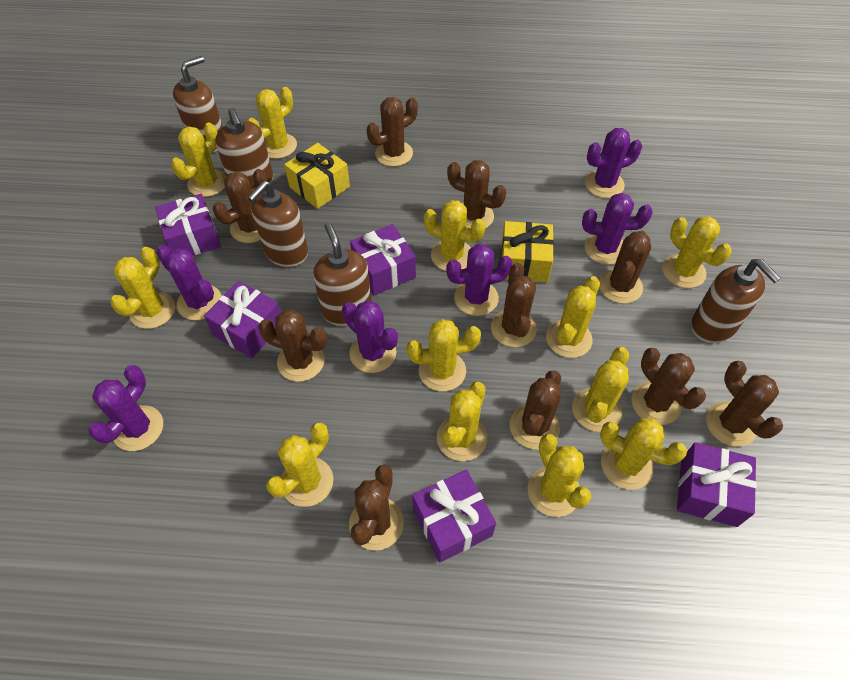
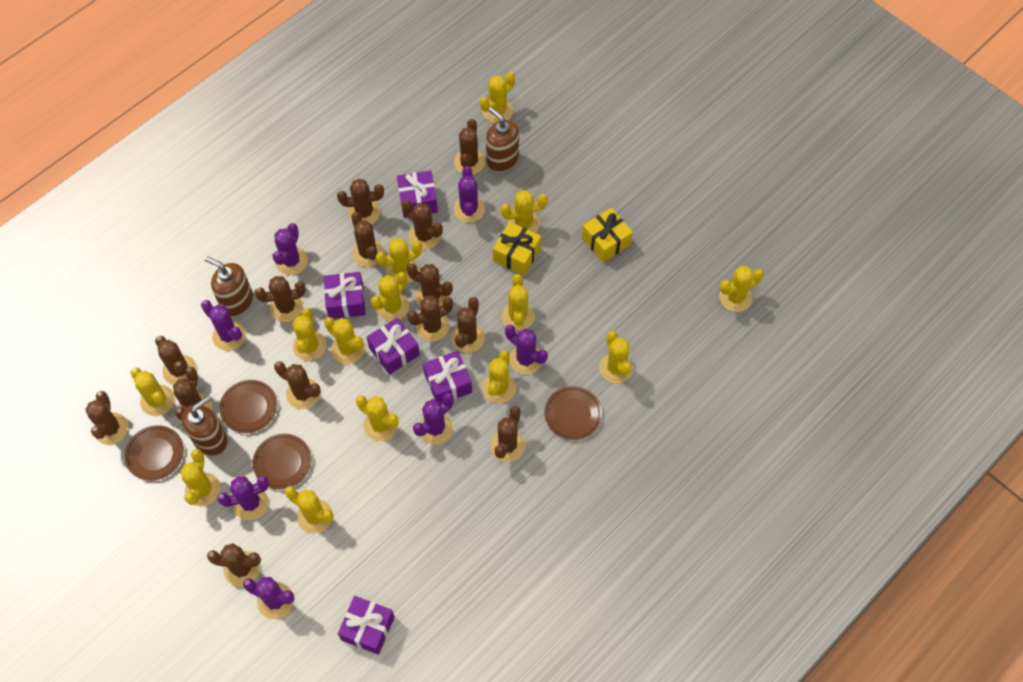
brown cactus: [213,169,267,243] [258,310,327,382] [349,465,404,551] [367,97,418,167] [447,160,506,229] [491,263,537,347] [510,370,561,450] [599,231,651,304] [631,348,706,425] [706,361,783,447] = 10 -> [85,391,128,445] [155,336,197,385] [173,367,212,420] [207,543,261,587] [255,276,306,322] [274,361,321,409] [337,179,384,224] [351,212,384,267] [402,200,443,250] [407,264,453,307] [407,295,453,342] [451,297,485,353] [454,119,485,175] [490,406,525,462] = 14
brown plate: none = 0 -> [125,425,184,481] [219,380,277,433] [253,434,312,489] [544,386,602,440] = 4
brown soap dispenser: [173,56,223,152] [215,108,273,187] [248,181,308,267] [313,222,372,326] [691,259,781,343] = 5 -> [182,396,228,456] [205,256,253,317] [486,107,519,173] = 3
purple cactus: [88,365,163,451] [157,245,222,320] [342,300,398,373] [446,244,513,316] [582,193,653,265] [585,128,642,198] = 6 -> [201,300,246,351] [217,476,269,520] [243,577,295,619] [273,223,308,275] [413,393,454,444] [453,166,485,223] [505,325,548,374] = 7
yellow cactus: [110,247,175,329] [171,123,226,197] [248,87,297,159] [266,423,333,507] [407,319,481,391] [423,200,485,271] [437,382,487,461] [528,434,591,517] [546,276,600,358] [572,347,629,432] [600,418,687,490] [662,216,732,288] = 12 -> [130,367,175,416] [180,449,221,506] [285,486,334,534] [292,308,327,361] [324,317,365,364] [356,395,399,441] [371,272,409,321] [376,238,422,283] [480,72,515,123] [482,350,516,403] [501,190,548,233] [502,274,535,331] [599,331,633,384] [719,266,764,312] = 14

